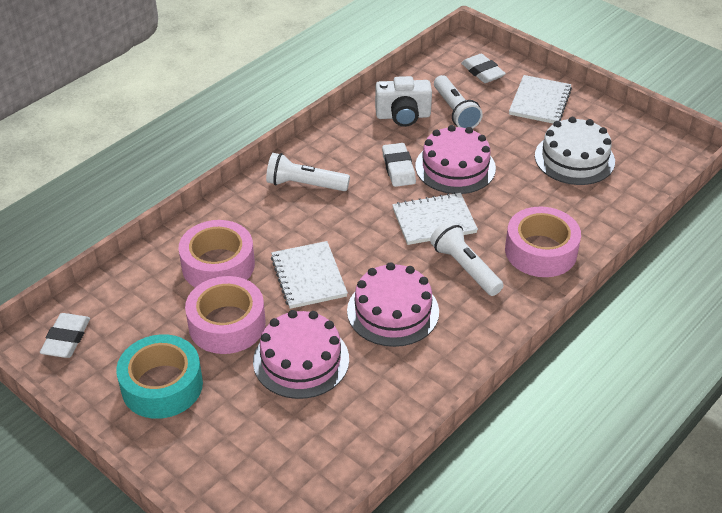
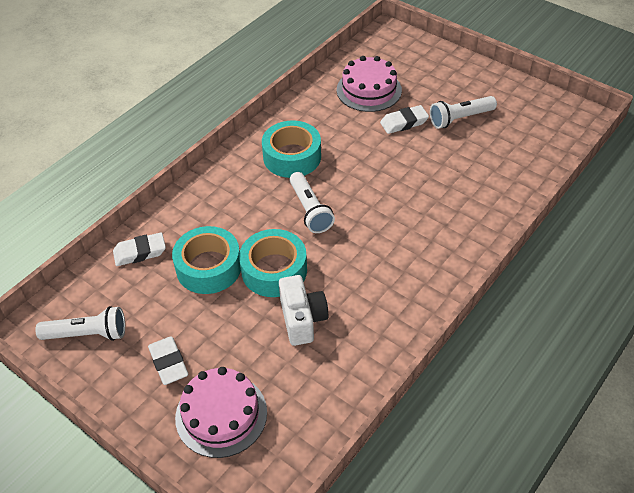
pink cake: [253,310,349,399] [347,262,439,347] [415,125,496,194] = 3 -> [175,367,267,458] [337,56,402,112] = 2
pink tape: [178,220,255,287] [185,276,266,354] [505,207,581,277] = 3 -> none = 0
turquoise tape: [116,334,203,419] = 1 -> [172,226,241,294] [239,229,307,297] [262,120,321,178] = 3
white cake: [535,117,615,185] = 1 -> none = 0
white notebook: [271,241,348,309] [392,192,478,245] [509,75,572,123] = 3 -> none = 0

